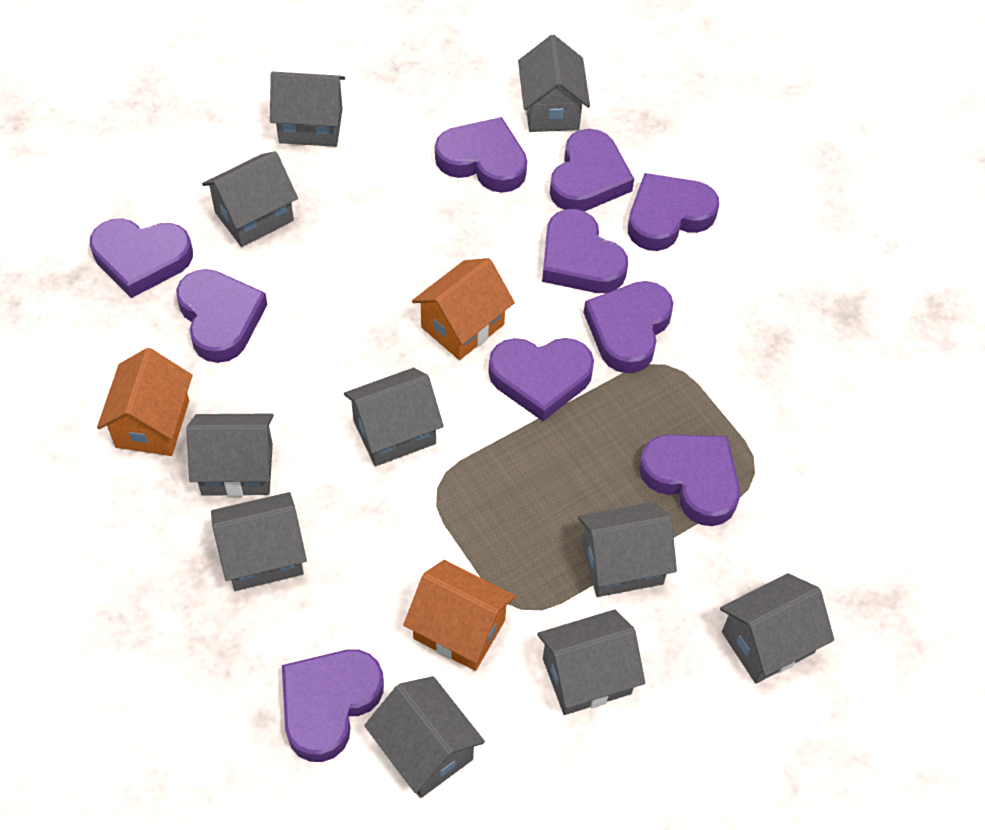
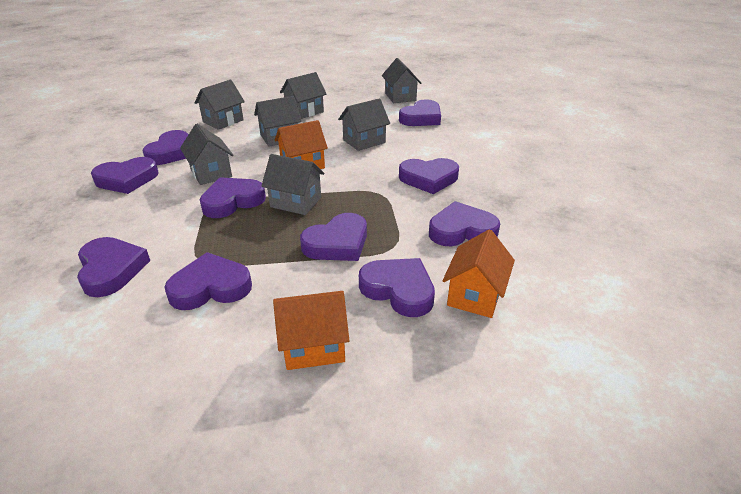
grey house: [186,413,274,497] [202,151,298,247] [211,492,307,591] [270,71,345,147] [344,368,444,466] [364,676,485,798] [518,35,590,132] [537,609,645,715] [578,502,677,597] [720,573,834,684] = 10 -> [180,124,234,185] [195,80,245,130] [254,96,302,147] [261,154,324,215] [280,72,326,119] [338,98,390,151] [382,58,421,103] = 7

